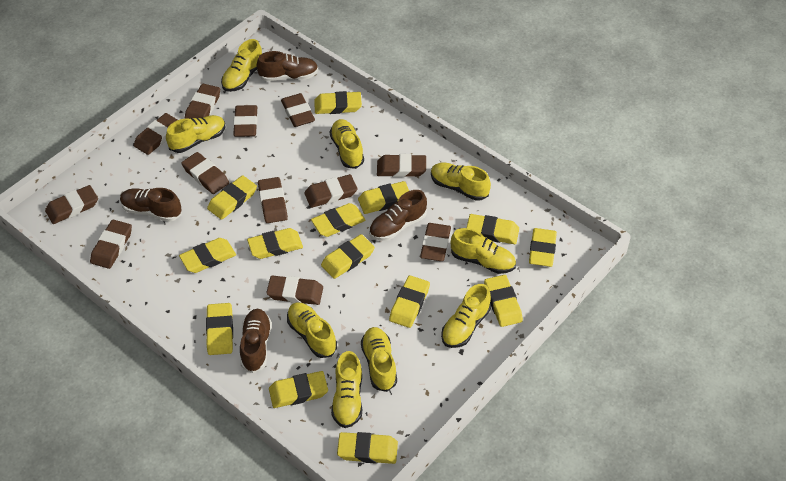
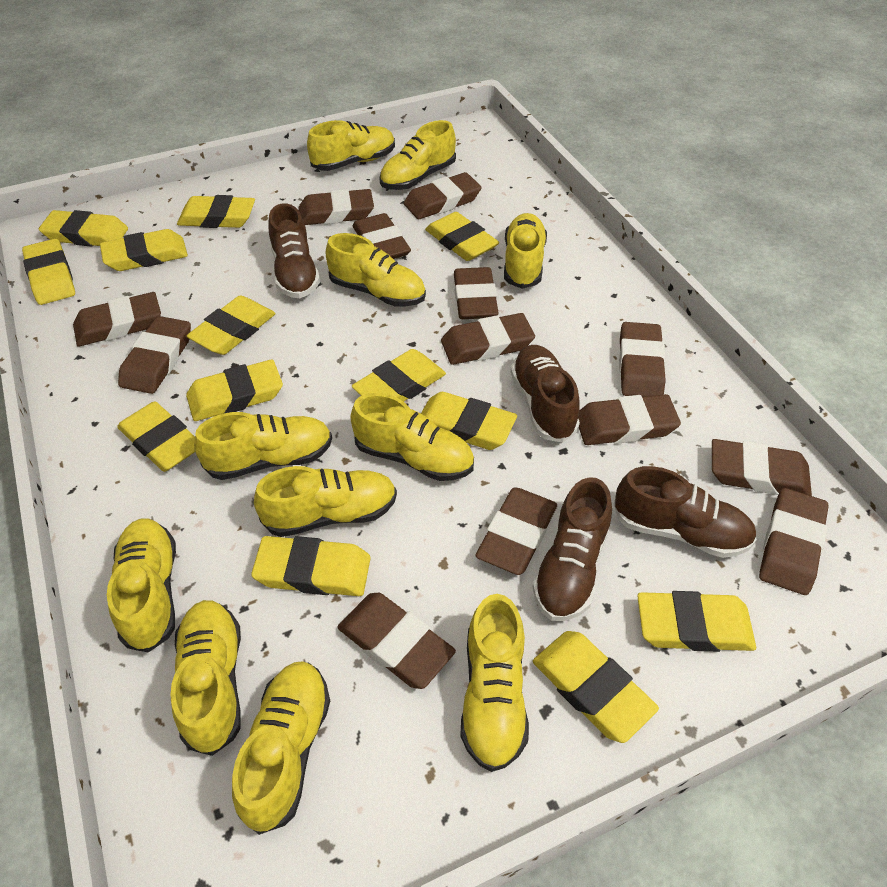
brown eraser: [45,185,98,224] [90,219,132,269] [134,113,177,155] [181,152,229,194] [184,84,220,119] [233,105,258,137] [258,177,288,223] [266,276,323,305] [281,93,315,127] [304,174,357,208] [377,154,426,177] [420,223,451,261] = 12 -> [73,292,161,347] [118,316,191,394] [298,189,374,225] [337,593,456,689] [353,213,411,259] [404,172,482,219] [441,313,535,365] [454,267,499,319] [475,488,557,575] [578,394,681,445] [619,322,666,397] [712,439,812,496] [759,488,829,595] = 13
yellow eraser: [179,238,236,273] [206,303,233,355] [207,175,257,220] [247,228,303,259] [269,371,328,408] [311,203,366,237] [314,91,362,114] [321,234,375,279] [337,432,398,464] [358,181,409,214] [389,275,430,328] [467,214,519,244] [484,275,523,327] [529,228,557,267] = 14 -> [22,239,75,305] [39,210,128,247] [100,229,188,271] [117,401,195,472] [177,195,255,228] [186,359,283,421] [187,295,276,355] [251,536,371,596] [352,349,446,402] [421,392,517,450] [425,212,499,261] [533,631,659,743] [637,591,756,652] = 13
yellow shoe: [166,115,226,153] [221,39,262,92] [287,302,337,358] [330,119,364,169] [331,351,362,428] [361,327,397,392] [431,163,491,201] [441,284,491,348] [451,228,516,274] = 9 -> [107,519,176,653] [171,600,241,756] [194,412,332,480] [232,661,330,835] [254,466,397,537] [307,120,395,171] [326,233,426,307] [350,393,474,481] [379,120,456,190] [460,594,529,772] [504,213,547,289] = 11

